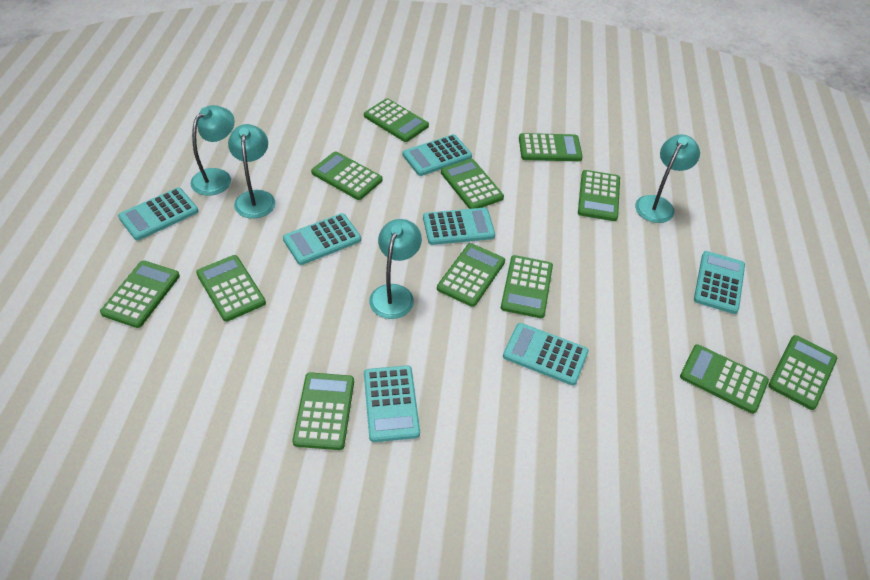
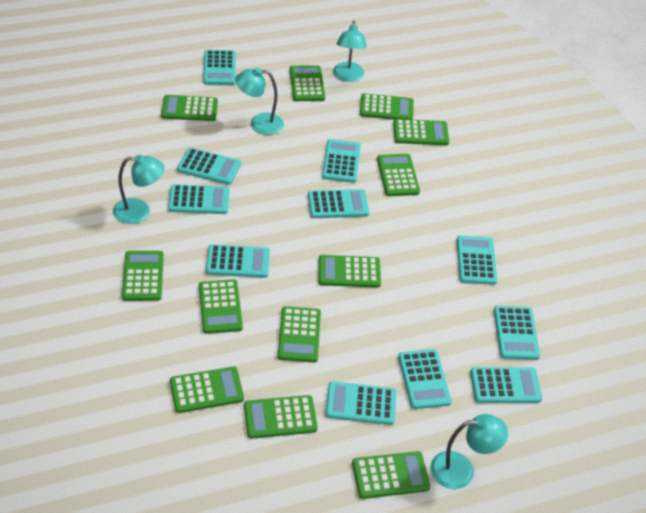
turquoise calculator: [118,187,198,241] [283,213,361,265] [364,366,420,442] [403,134,472,176] [423,208,495,245] [503,323,589,386] [694,251,745,314] = 7 -> [168,184,229,214] [177,148,241,185] [203,50,236,85] [206,244,270,278] [308,189,369,218] [322,139,361,183] [326,381,396,425] [398,349,452,409] [457,235,497,285] [470,367,542,403] [494,306,540,360] = 11

